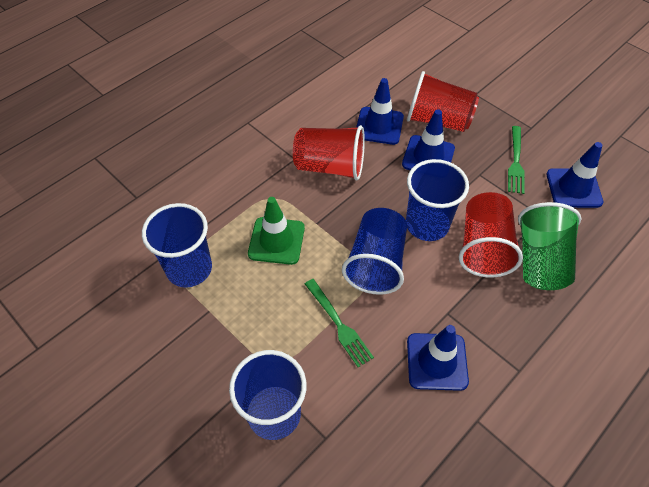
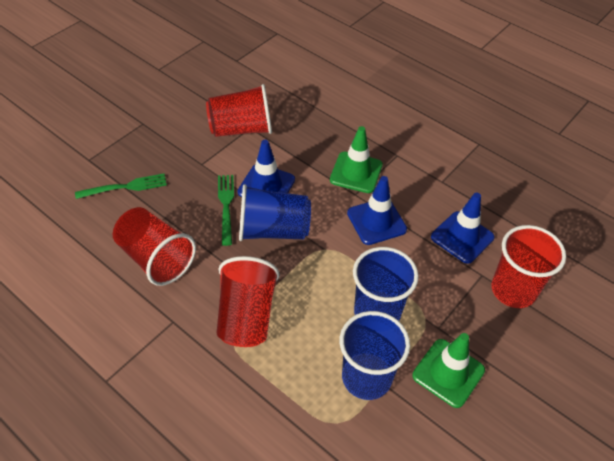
blue cup: [142,203,212,288] [229,350,306,440] [342,208,407,295] [406,159,469,241] = 4 -> [239,184,311,241] [340,311,410,400] [353,247,419,321] = 3
blue traffic cone: [356,78,404,145] [402,109,455,170] [407,325,469,391] [546,142,604,208] = 4 -> [238,140,295,197] [347,176,407,245] [431,192,495,264] = 3
green cup: [518,202,581,290] = 1 -> none = 0
green traffic cone: [248,197,305,265] = 1 -> [330,126,383,193] [412,333,485,408] = 2
red cup: [293,125,365,181] [407,71,479,132] [459,192,523,277] = 3 -> [113,207,196,286] [206,84,272,137] [217,256,279,347] [492,225,566,308] = 4

